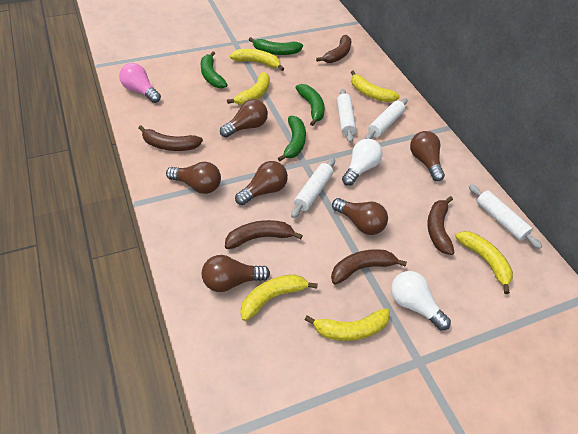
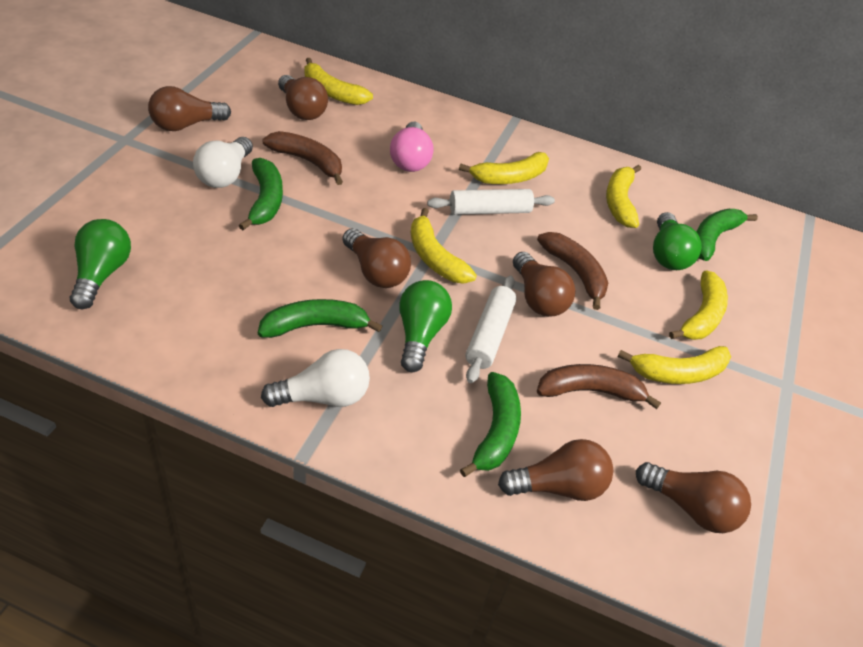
brown banana: [139,125,203,151] [225,220,303,249] [316,35,351,63] [331,249,407,285] [427,196,455,255] = 5 -> [262,131,343,185] [537,232,608,310] [537,364,661,409] = 3
green light bulb: none = 0 -> [70,219,131,309] [399,280,452,372] [653,212,702,270] = 3
white rolling pin: [291,158,335,218] [337,89,356,143] [365,98,407,139] [469,184,542,249] = 4 -> [427,189,555,215] [465,276,516,383] = 2

